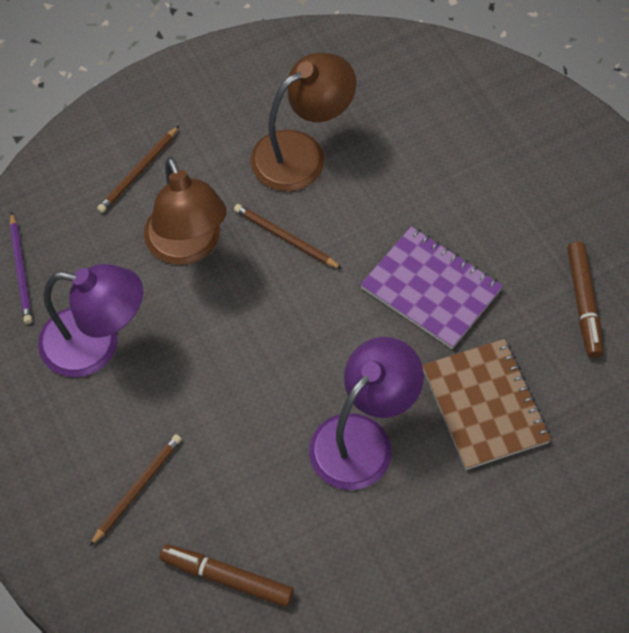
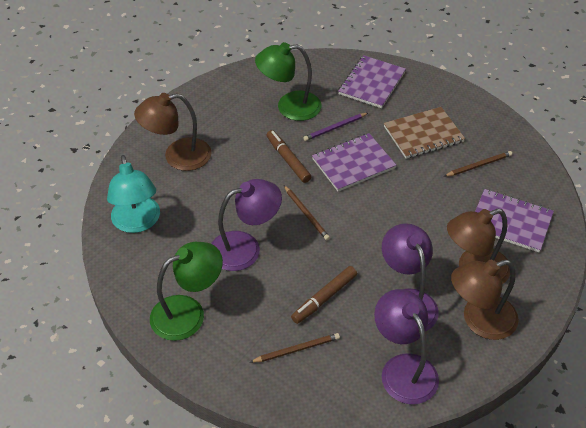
brown lamp: [144,157,227,265] [250,53,356,191] = 2 -> [134,93,211,171] [447,209,510,284] [451,260,519,340] = 3
green lamp: none = 0 -> [150,242,223,341] [255,42,321,121] = 2
purple lamp: [38,264,143,377] [309,337,424,490] = 2 -> [211,179,282,271] [374,289,439,404] [382,223,439,331] = 3
purple notebook: [360,226,503,349] = 1 -> [312,133,396,191] [338,55,406,108] [475,189,554,252] = 3
turquoise lamp: none = 0 -> [107,155,160,233] = 1

